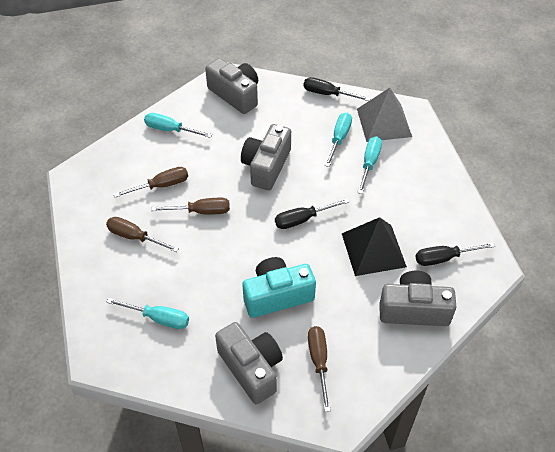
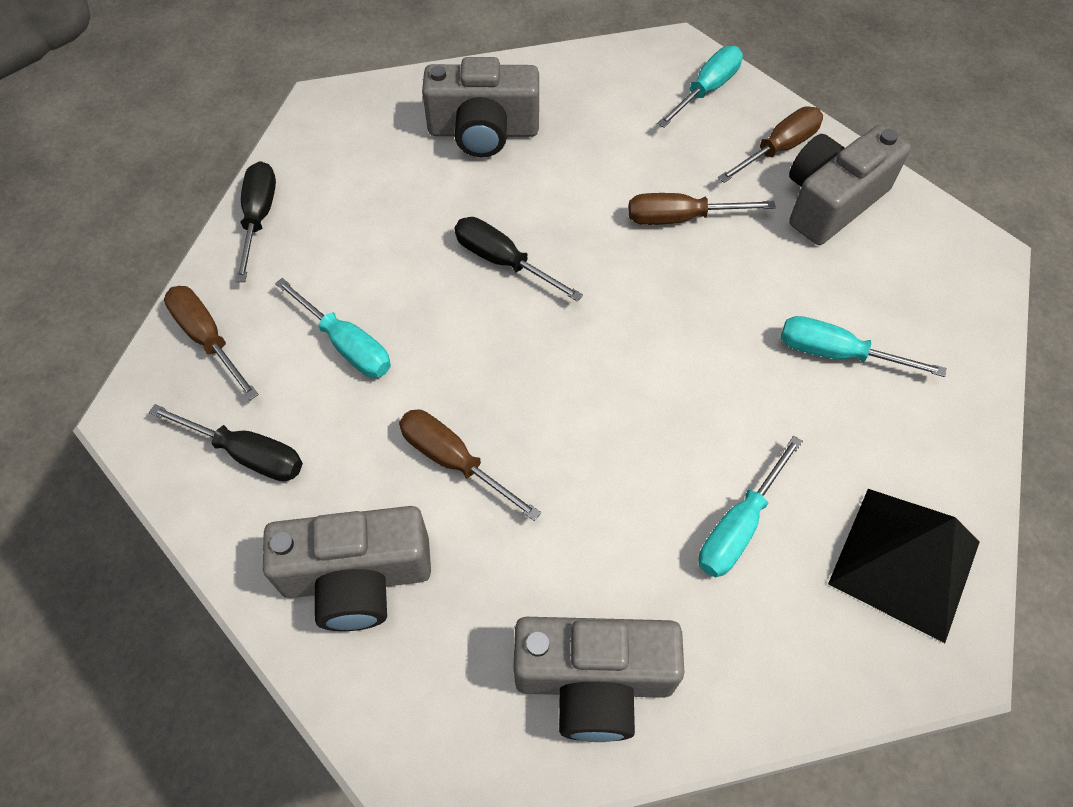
grey pyramid: [357,88,412,142] = 1 -> none = 0
turquoise camera: [243,257,316,318] = 1 -> none = 0

